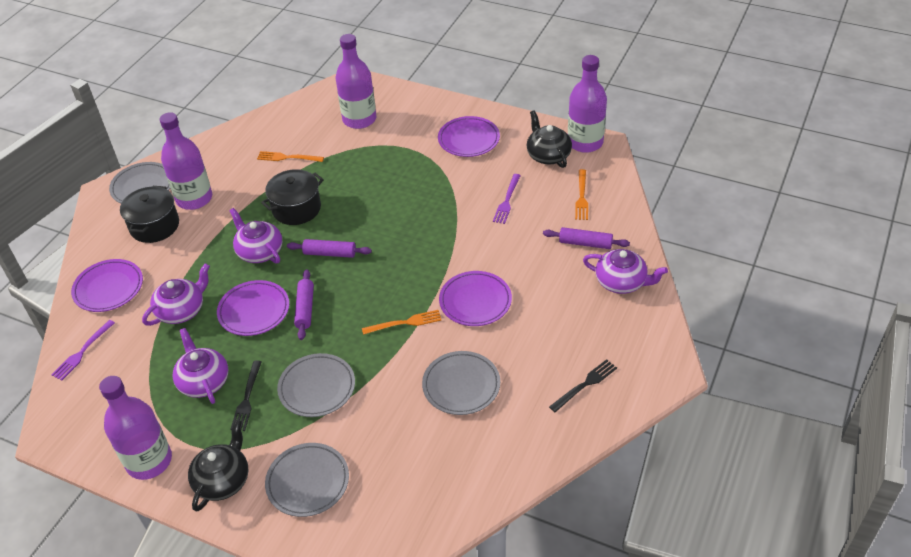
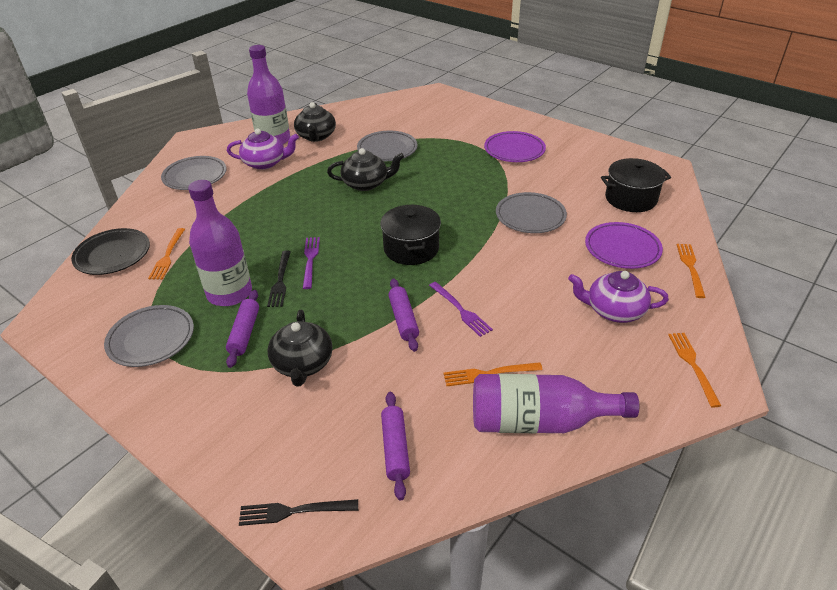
black plate: none = 0 -> [71,228,150,275] = 1
black teapot: [188,420,249,512] [527,110,572,168] = 2 -> [267,310,333,387] [294,102,336,142] [327,148,404,191] = 3
orange fork: [257,151,324,162] [362,310,442,335] [575,169,588,220] = 3 -> [148,228,185,280] [443,362,543,386] [668,333,721,408] [676,244,705,298] = 4
purple bottle: [99,376,172,480] [159,112,212,210] [336,34,377,129] [568,55,607,153] = 4 -> [188,180,252,306] [247,45,290,145] [473,374,639,433] = 3
purple plate: [71,259,143,312] [217,280,289,336] [438,116,500,157] [439,271,512,326] = 4 -> [484,131,546,162] [585,222,663,269] = 2
purple teapot: [142,263,210,326] [172,328,228,404] [229,208,282,264] [583,249,668,294] = 4 -> [227,128,299,170] [568,271,669,323] = 2

